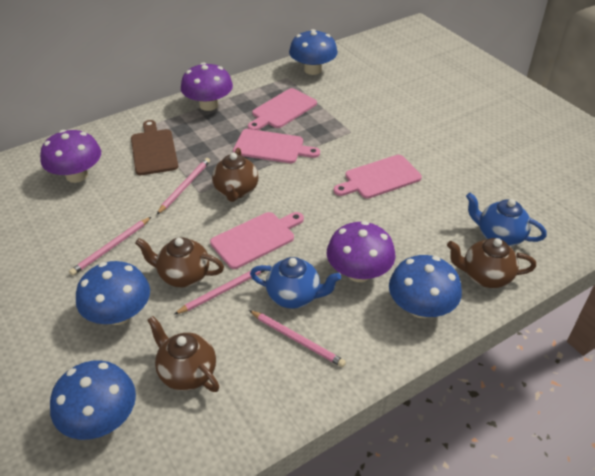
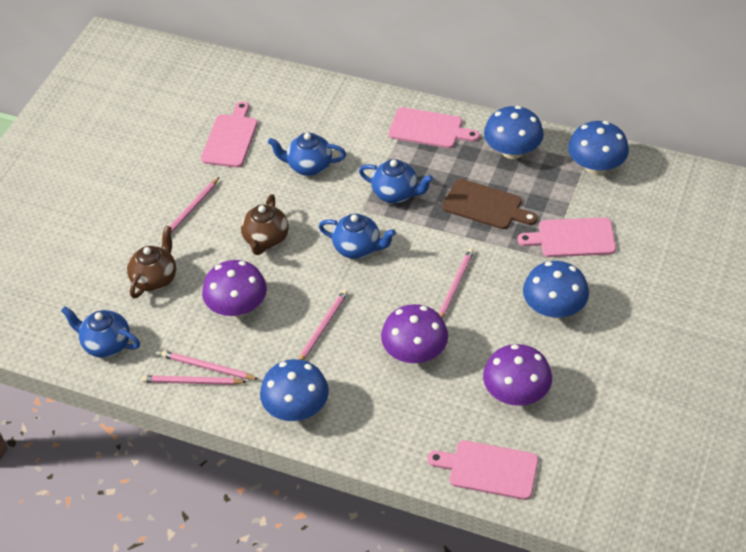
blue teapot: [250,257,341,309] [466,192,547,246] = 2 -> [61,306,140,358] [268,133,346,176] [318,214,396,259] [359,159,433,203] = 4
brown teapot: [135,237,224,287] [147,316,220,392] [212,148,258,202] [447,238,536,288] = 4 -> [127,226,176,298] [241,194,289,255] = 2
pink pencil: [69,217,151,276] [157,158,210,214] [174,263,269,315] [249,310,346,367] = 4 -> [142,375,247,385] [160,177,219,240] [161,351,258,380] [299,289,348,360] [439,248,474,319] = 5

